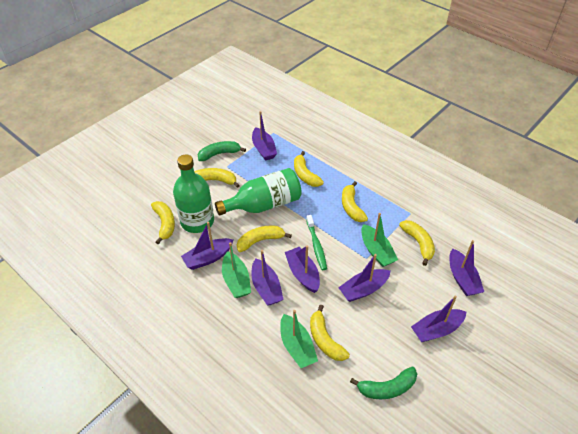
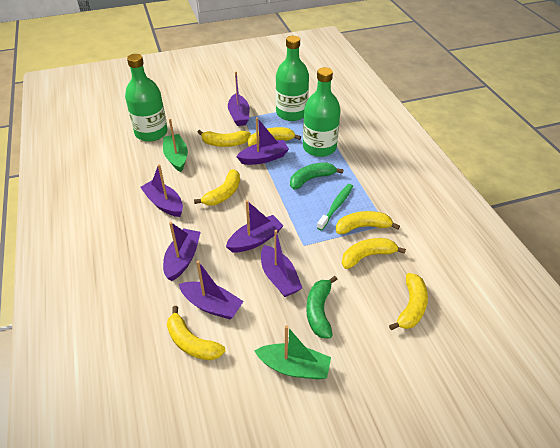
green boat: [222,242,251,298] [280,310,318,368] [361,213,398,267] = 3 -> [163,119,188,172] [255,325,331,380] = 2
green bottle: [173,155,214,233] [215,168,302,215] = 2 -> [125,54,168,142] [276,36,309,121] [303,67,341,157] = 3

